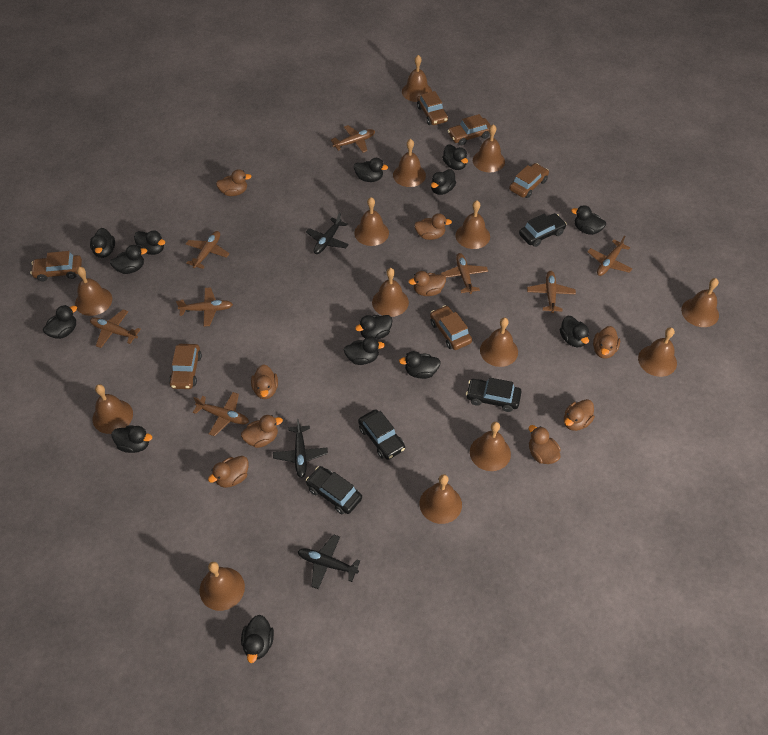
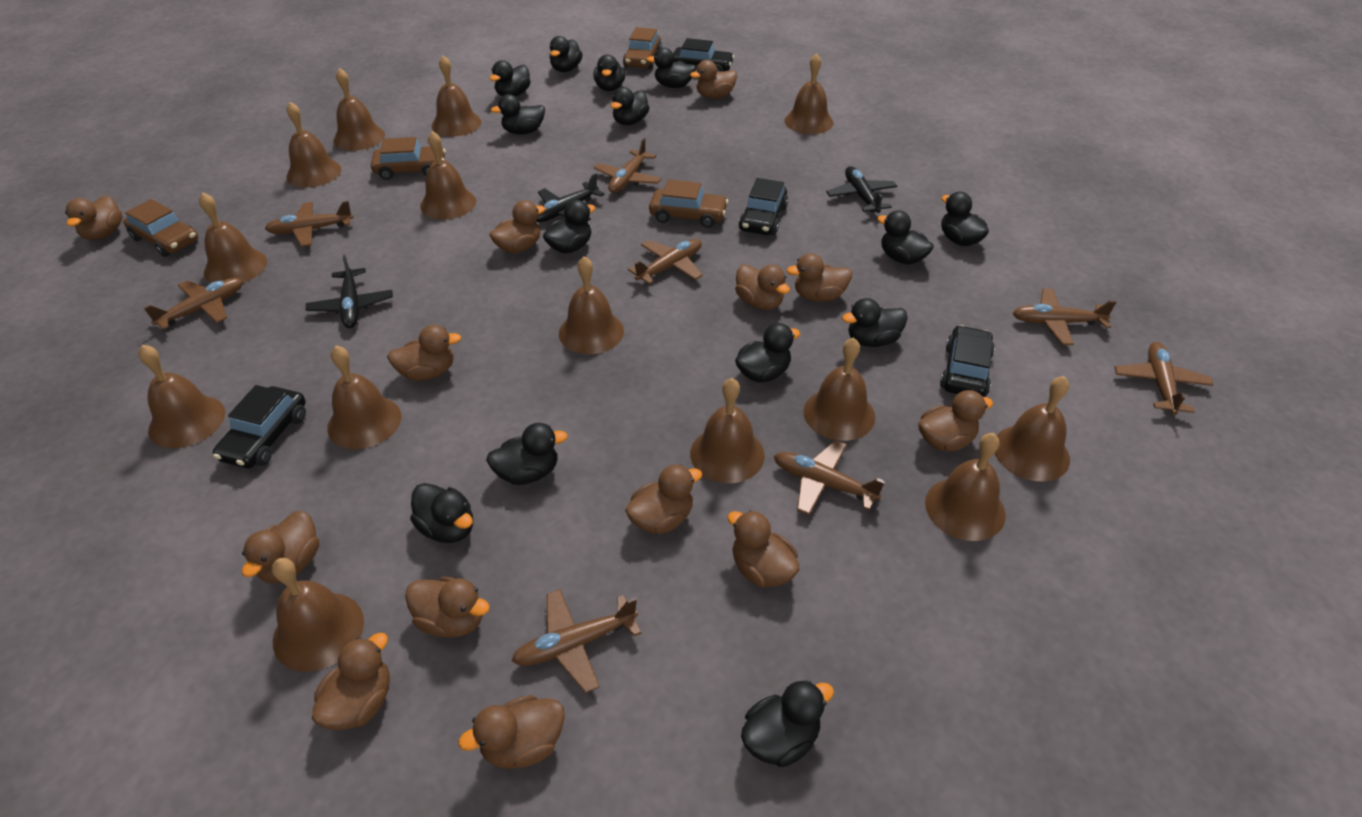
brown car: [30,251,82,282] [169,344,202,389] [417,91,448,125] [430,305,472,350] [448,114,491,145] [509,163,549,198] = 6 -> [123,199,198,257] [371,137,446,180] [623,27,662,69] [649,179,728,228] = 4
brown duck: [208,456,248,488] [216,169,252,196] [241,415,283,448] [251,364,278,399] [408,271,446,296] [414,213,452,240] [529,425,561,464] [564,399,595,431] [593,326,620,359] = 9 -> [65,195,123,240] [242,511,319,584] [312,633,390,730] [387,325,461,381] [405,577,490,637] [458,695,565,769] [489,200,545,253] [625,464,702,534] [690,60,737,99] [727,510,800,587] [735,264,790,310] [787,253,852,302] [919,390,993,451] = 13

